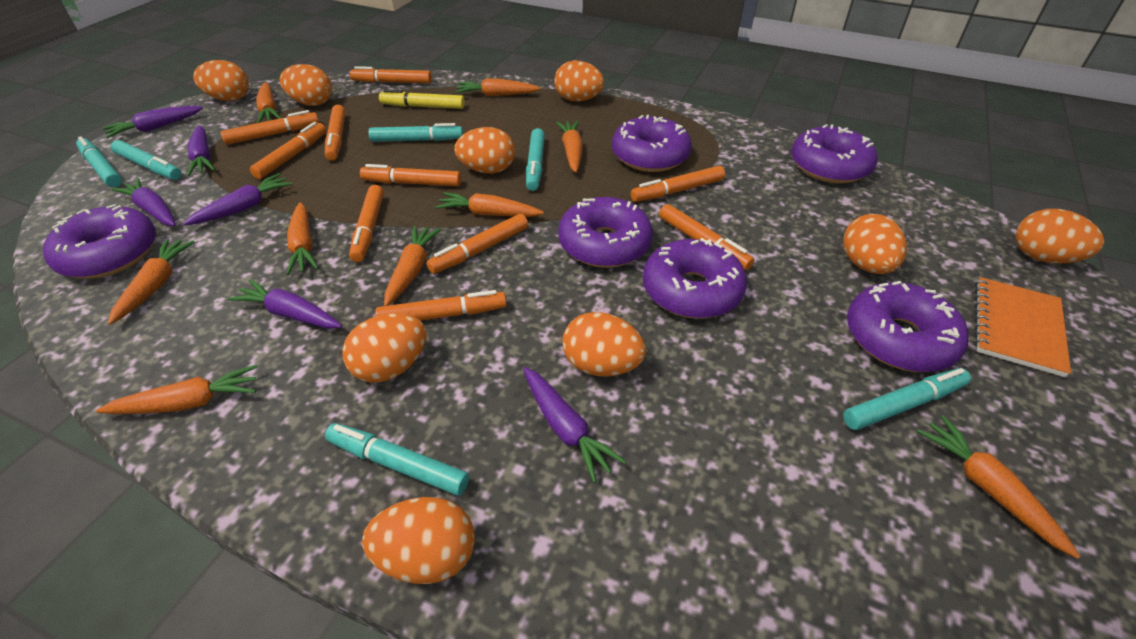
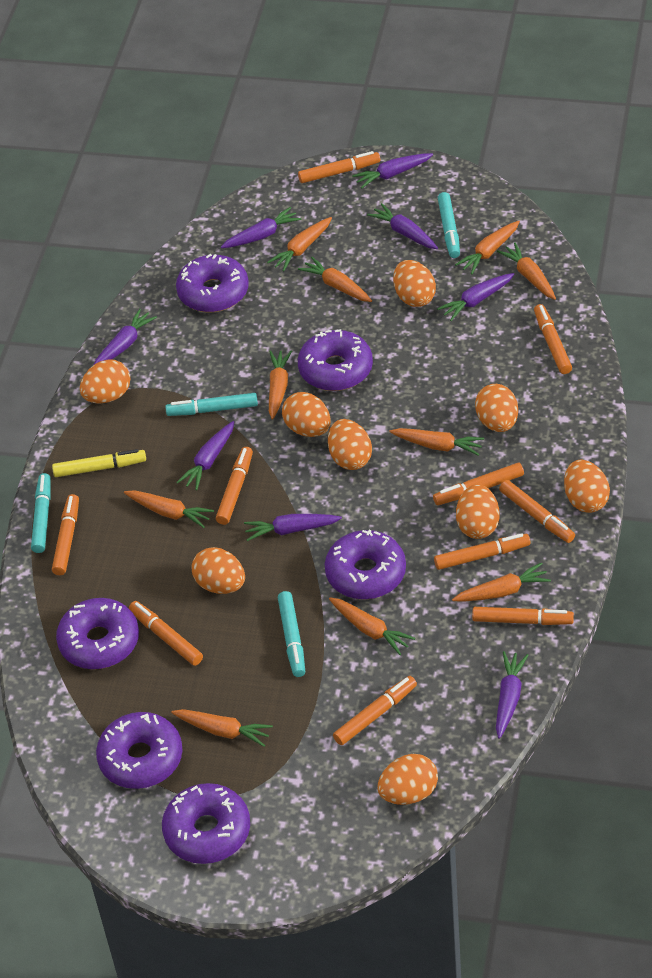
orange carrot: [96,365,257,414] [108,239,194,325] [256,82,280,123] [286,202,318,275] [384,226,441,306] [435,192,544,217] [456,79,541,96] [556,121,583,173] [917,415,1080,559] = 9 -> [124,490,214,528] [171,709,273,747] [267,217,332,272] [269,350,292,419] [298,257,372,302] [329,598,415,655] [389,428,484,456] [452,562,551,602] [455,221,520,274] [497,242,556,300] = 10
orange notebook: [974,277,1071,377] = 1 -> none = 0
purple carrot: [103,106,203,138] [112,178,176,226] [183,173,292,225] [187,125,215,176] [228,279,342,328] [523,367,626,483] = 6 -> [94,309,157,364] [176,421,234,490] [221,207,301,248] [244,514,342,541] [352,153,433,189] [367,203,438,249] [437,273,514,321] [496,651,529,739] = 8
turquoise marker: [76,136,122,187] [111,140,182,180] [325,423,469,496] [368,123,463,142] [526,128,545,191] [843,368,971,430] = 6 -> [31,473,51,553] [165,393,258,416] [278,591,305,677] [438,192,460,258] = 4

